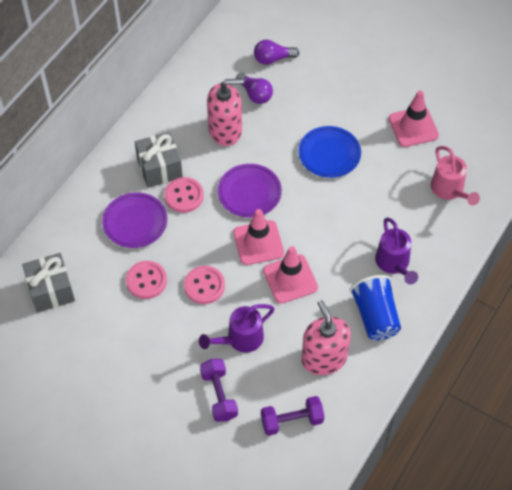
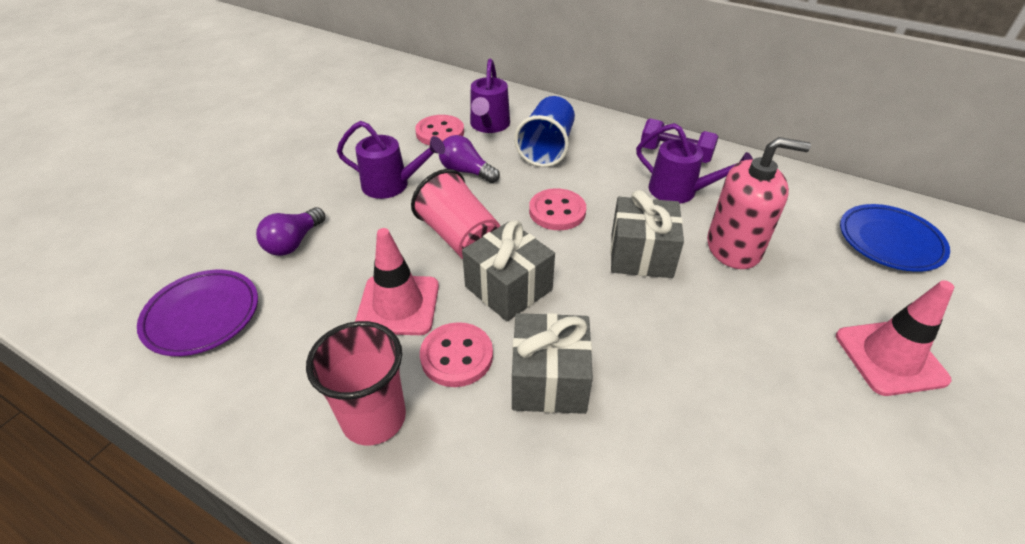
grey gift: [22,253,75,313] [135,132,183,188] = 2 -> [462,220,555,321] [512,313,593,414] [611,190,684,278] = 3
pink cup: none = 0 -> [306,321,406,445] [411,169,500,259] = 2
pink soap dispenser: [207,79,244,146] [302,300,351,375] = 2 -> [707,137,811,269] = 1
pink traffic cone: [233,209,284,265] [263,246,318,303] [389,91,439,147] = 3 -> [355,228,439,335] [836,280,954,396] = 2
pink watering can: [431,146,480,205] = 1 -> none = 0
purple dumbbell: [200,359,238,422] [261,396,325,436] = 2 -> [641,118,718,163] = 1
purple plate: [102,192,167,248] [218,164,282,218] = 2 -> [137,270,258,356] = 1
purple watering can: [199,304,275,353] [375,217,418,285] = 2 -> [337,121,445,199] [470,58,510,133] [636,123,753,203] = 3

